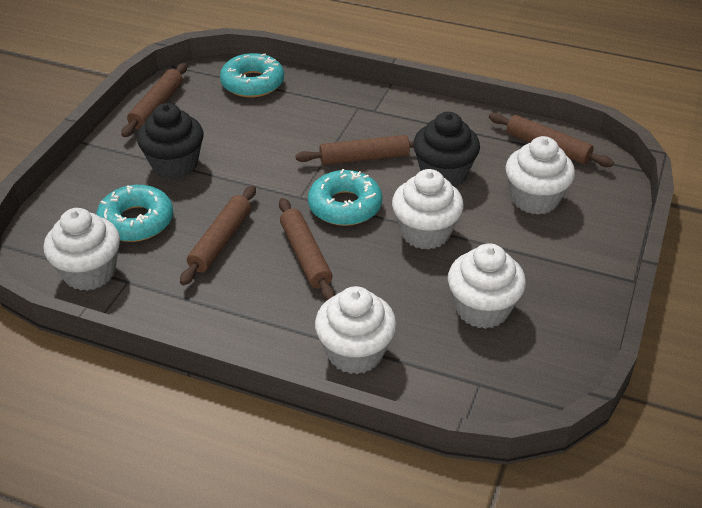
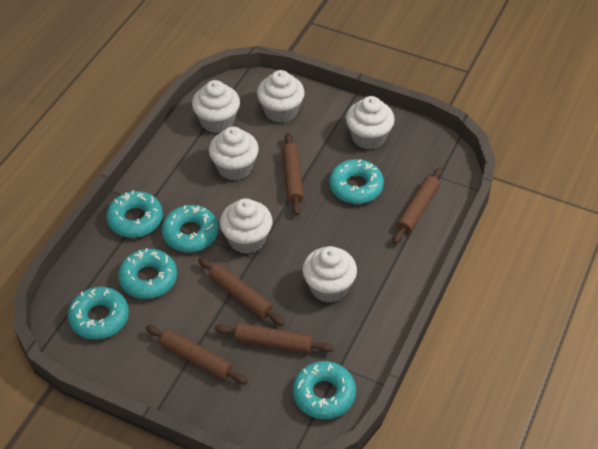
black cupcake: [137,103,204,179] [413,112,480,186] = 2 -> none = 0
turquoise donut: [96,185,173,242] [220,53,284,97] [308,169,382,226] = 3 -> [68,287,129,340] [106,191,163,238] [118,248,177,299] [162,205,218,252] [293,361,356,419] [329,159,384,204] = 6
white cupcake: [43,208,120,291] [315,286,396,374] [392,169,464,250] [448,243,526,329] [505,136,575,215] = 5 -> [192,80,240,133] [209,127,259,180] [220,198,273,254] [257,70,305,123] [302,246,357,303] [346,96,395,149] = 6

